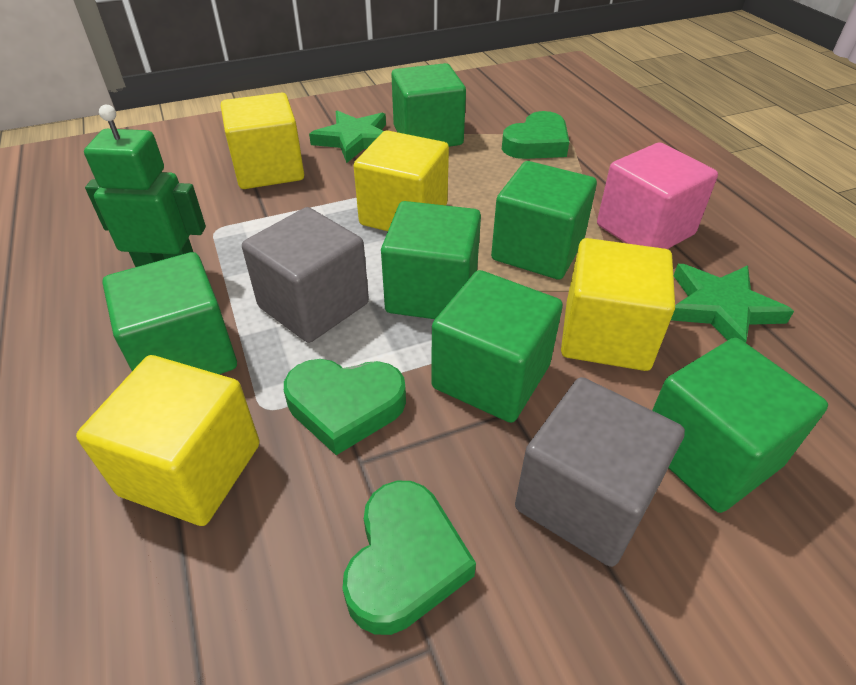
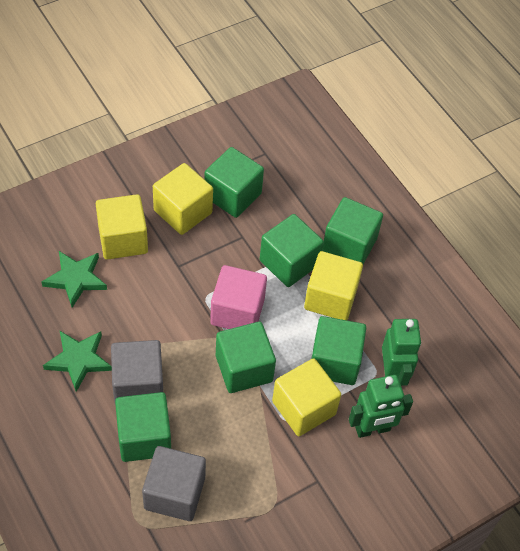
green heart: [284,359,406,455] [342,481,476,635] [502,111,569,159] = 3 -> none = 0
green robot: [84,105,206,267] = 1 -> [349,375,413,438] [382,319,421,386] = 2

